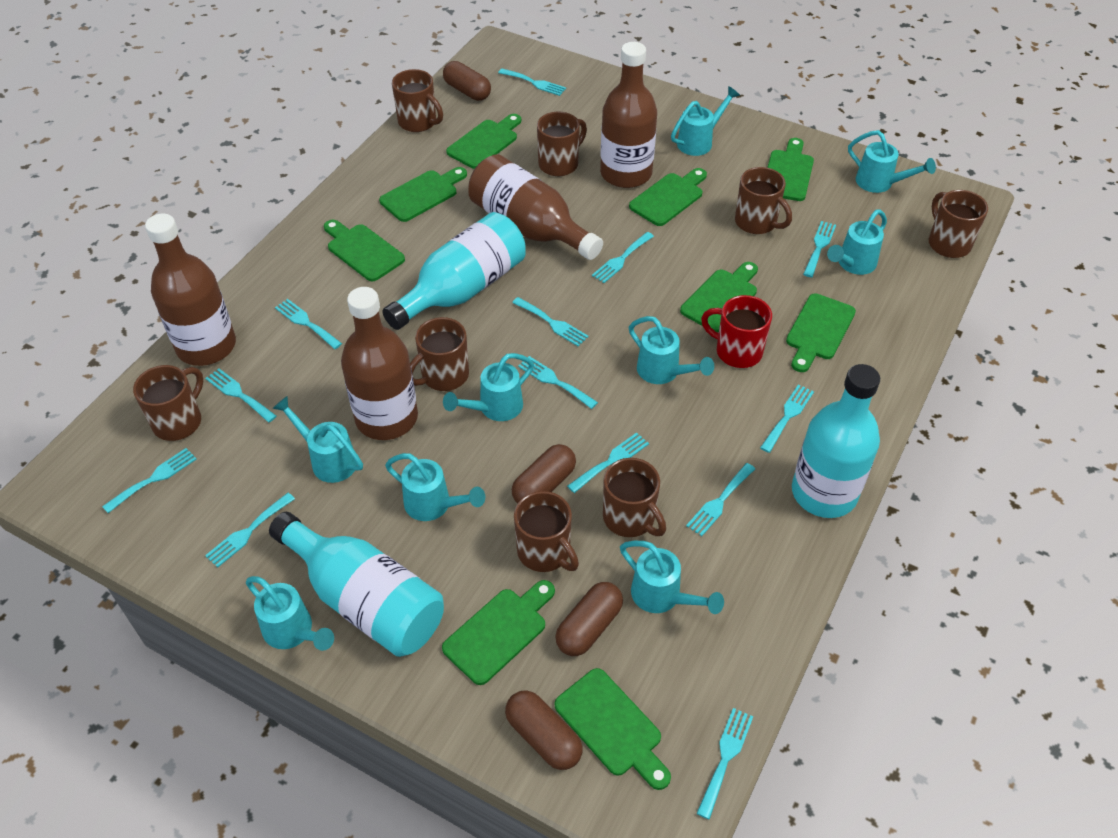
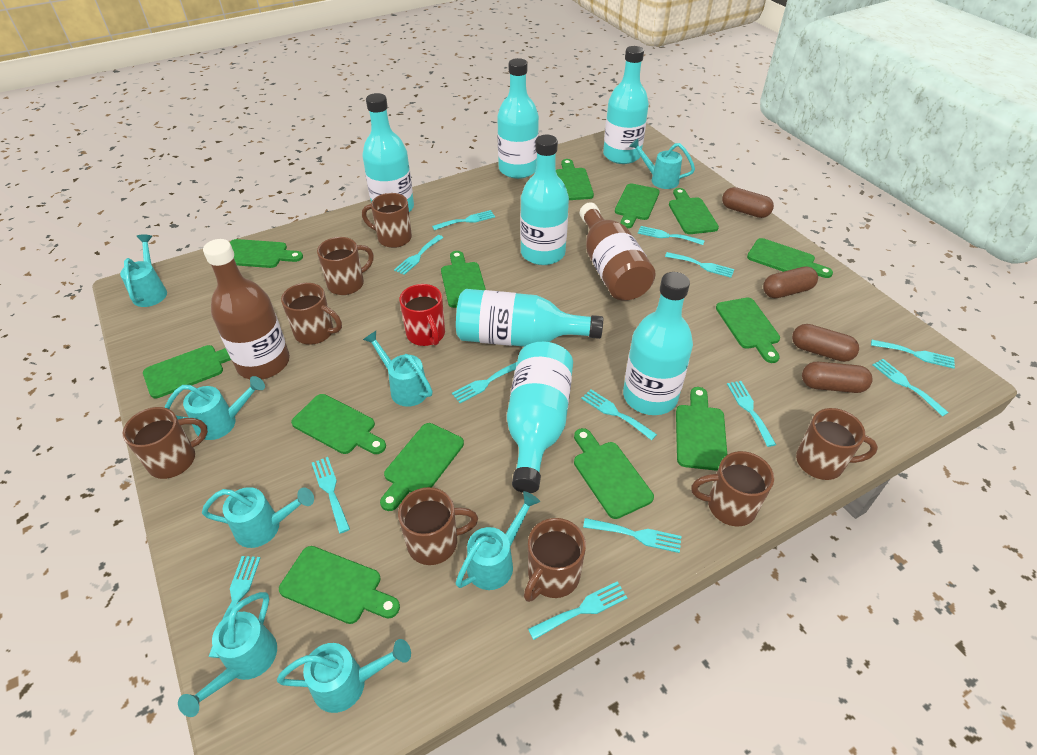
brown bottle: [145,213,236,366] [341,287,418,440] [468,154,603,260] [600,42,657,188] = 4 -> [203,239,290,380] [580,203,656,301] = 2
green cutting board: [324,220,405,281] [379,167,467,222] [442,580,555,685] [446,114,521,169] [555,668,671,790] [629,168,707,226] [680,262,758,332] [767,138,814,201] [786,293,856,372] = 9 -> [143,345,231,398] [230,239,303,268] [279,546,400,624] [291,394,386,454] [380,423,464,511] [441,251,486,308] [556,159,594,200] [574,428,654,519] [615,183,660,228] [669,188,719,234] [676,387,727,471] [716,298,780,363] [747,238,833,278] = 13
turquoise bottle: [269,512,444,657] [382,212,526,330] [792,364,880,518] = 3 -> [362,93,414,212] [456,289,603,347] [497,58,539,179] [507,341,573,493] [520,135,569,265] [603,46,649,164] [623,272,693,415] = 7
turquoise watering can: [246,576,334,651] [272,396,363,483] [385,453,485,521] [443,353,534,421] [620,541,724,614] [629,316,714,384] [671,86,740,156] [827,210,887,275] [848,130,936,193] = 9 -> [120,234,167,307] [165,376,265,440] [178,592,277,717] [202,487,314,548] [277,639,411,713] [363,331,433,407] [456,491,540,590] [629,139,695,189] = 8

